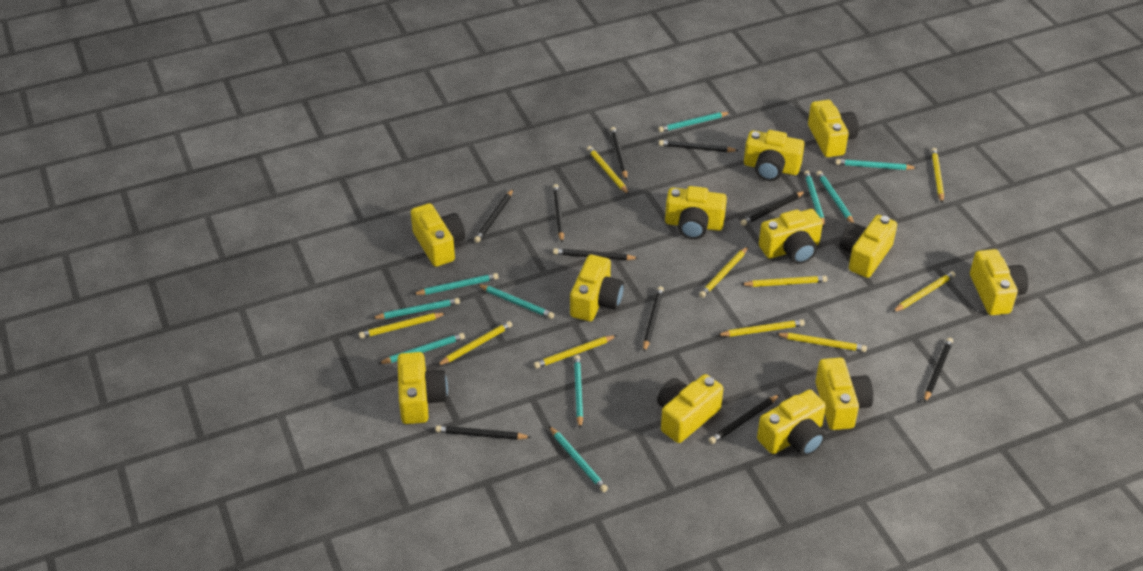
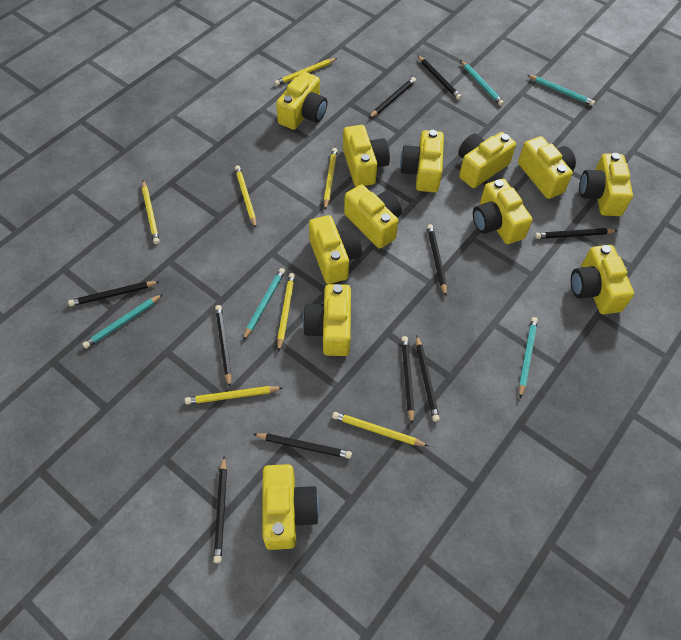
turquoise pencil: [372,298,460,319] [378,333,465,364] [412,273,499,295] [477,284,554,319] [549,426,608,492] [574,355,583,429] [658,112,731,132] [804,170,825,227] [816,171,854,223] [836,159,917,170] = 10 -> [82,294,163,348] [243,268,285,341] [460,60,504,106] [519,317,538,398] [527,75,595,106] = 5
yellow pencil: [359,313,446,338] [437,321,512,366] [534,335,617,368] [587,146,629,194] [699,247,748,298] [718,319,805,337] [740,276,827,287] [776,333,867,352] [893,271,956,312] [931,148,944,203] = 10 -> [142,180,160,244] [185,386,283,405] [235,166,256,228] [274,58,337,86] [277,273,295,352] [324,148,337,210] [332,412,428,446] = 7

